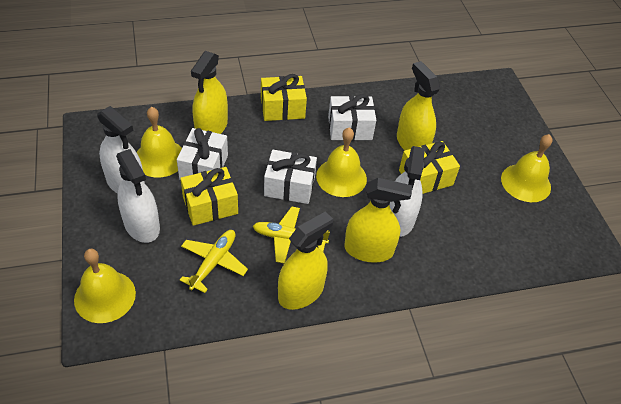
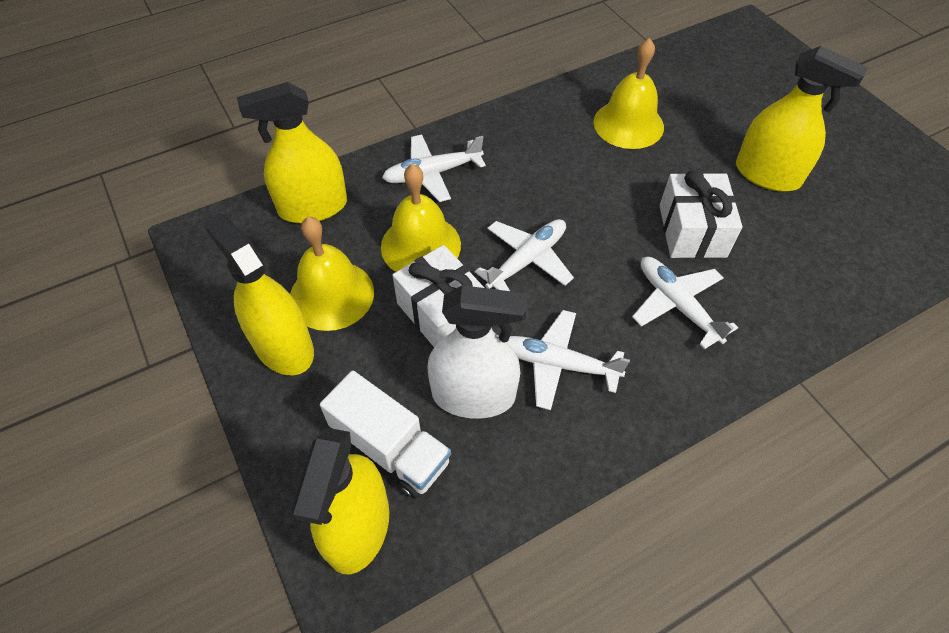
white gift: [177,128,228,180] [264,150,317,204] [328,94,376,141] = 3 -> [392,245,485,347] [660,171,742,258] = 2
white plane: none = 0 -> [382,134,486,202] [475,219,574,291] [507,310,630,410] [632,257,738,349] = 4
white spray bottle: [97,106,145,194] [116,149,160,243] [389,146,425,237] = 3 -> [427,285,527,419] = 1
white truck: none = 0 -> [320,371,451,499] = 1
yellow bell: [74,249,136,323] [136,107,182,178] [316,128,367,197] [501,134,553,202] = 4 -> [290,217,374,331] [381,164,461,272] [593,38,664,149] = 3
yellow gift: [180,167,238,226] [261,74,307,121] [399,141,460,194] = 3 -> none = 0
yellow plane: [179,230,248,293] [253,207,330,263] = 2 -> none = 0

